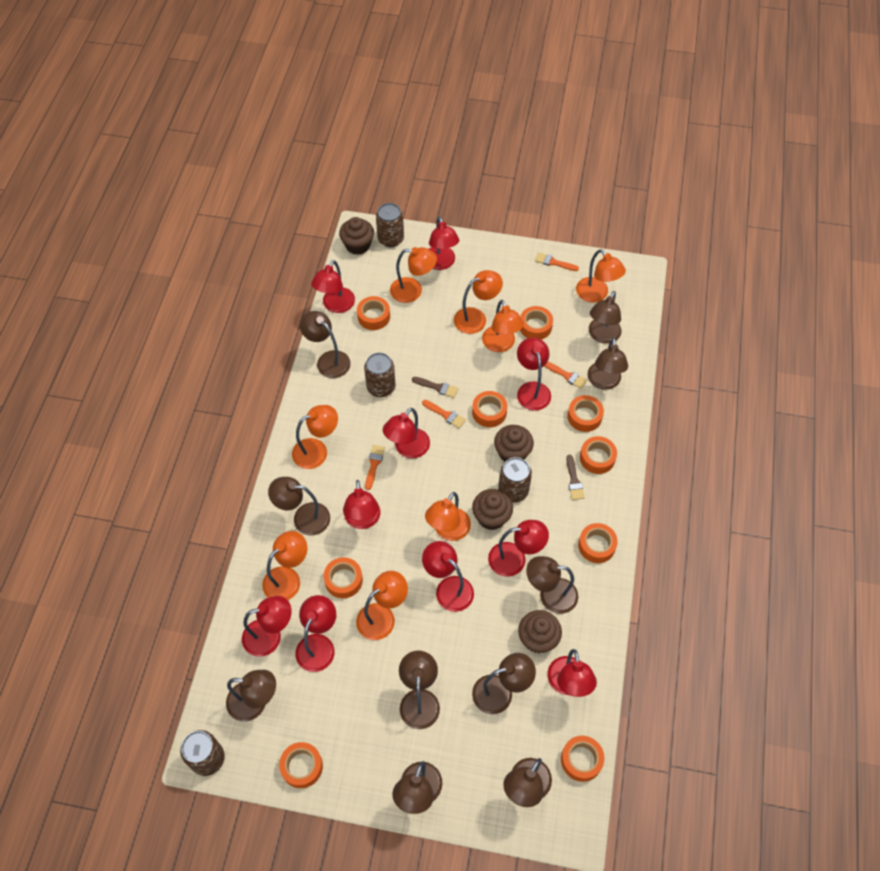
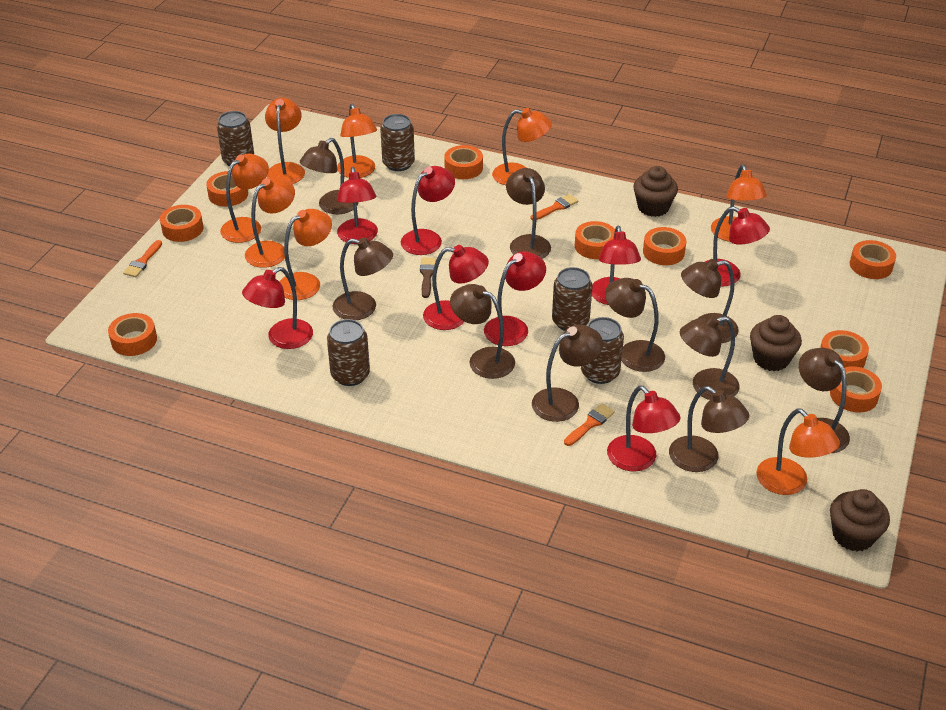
brown brush: [412,377,458,398] [566,455,585,500] = 2 -> [420,258,436,298] = 1
brown can: [180,730,225,776] [364,353,395,397] [376,203,404,247] [498,457,532,503] = 4 -> [217,111,254,166] [327,319,370,386] [380,114,415,171] [552,267,593,331] [581,317,624,384] = 5
brown cupcake: [339,217,374,255] [472,489,513,530] [494,425,534,462] [518,610,562,653] = 4 -> [633,166,678,217] [750,315,802,371] [830,489,890,552] = 3
orange brush: [365,445,385,490] [422,400,466,428] [535,252,579,271] [545,362,587,389] = 4 -> [123,240,162,277] [531,194,578,220] [564,403,615,446] = 3
red lamp: [242,596,292,657] [295,595,336,672] [311,260,355,313] [343,480,380,529] [383,408,430,458] [422,541,474,612] [429,216,459,270] [488,520,549,577] [517,337,551,411] [548,649,597,697] = 10 -> [242,267,313,349] [337,167,378,244] [401,166,455,255] [423,245,489,330] [484,251,546,346] [592,226,641,305] [607,386,681,472] [705,206,770,286] = 8

